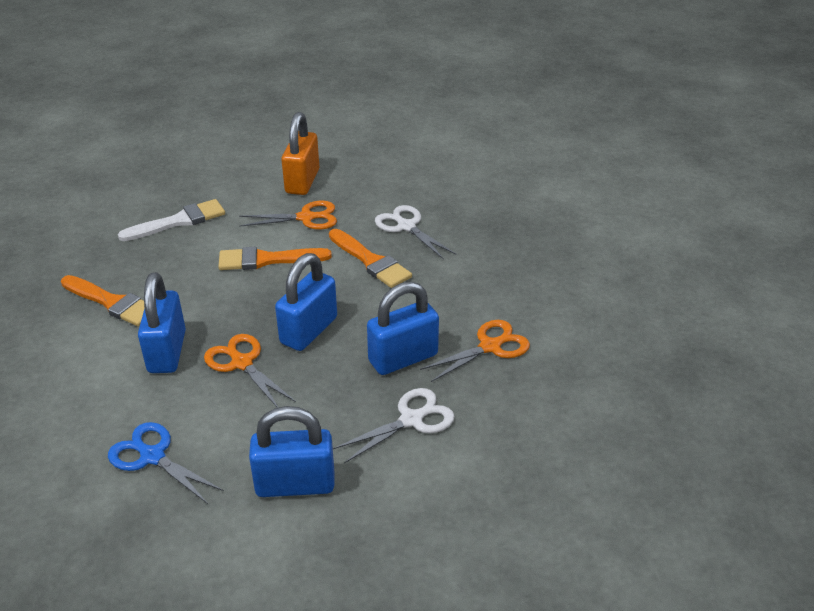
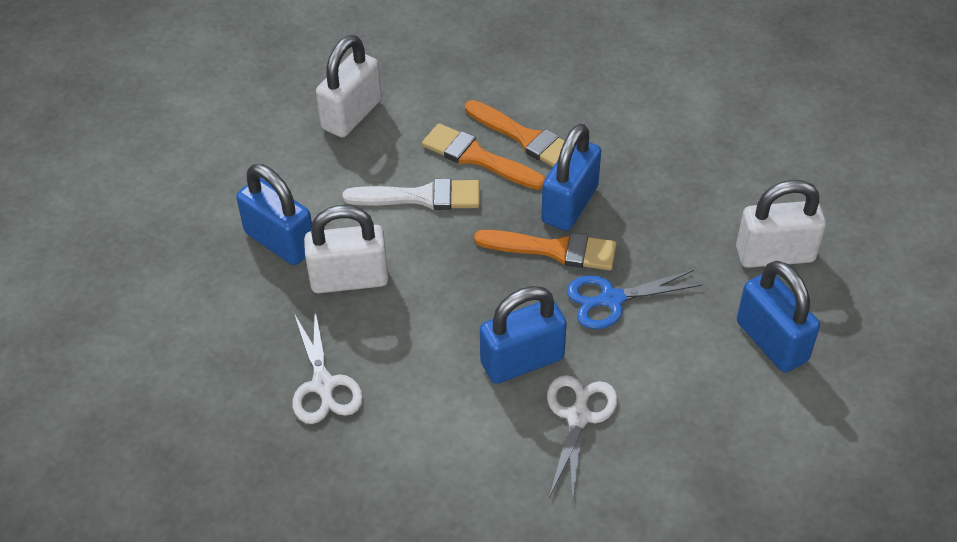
orange padlock: [281,112,319,195] = 1 -> none = 0
orange scissors: [204,334,296,408] [239,201,337,230] [420,320,530,382] = 3 -> none = 0
white padlock: none = 0 -> [304,205,389,293] [316,35,382,138] [736,180,826,268] = 3

